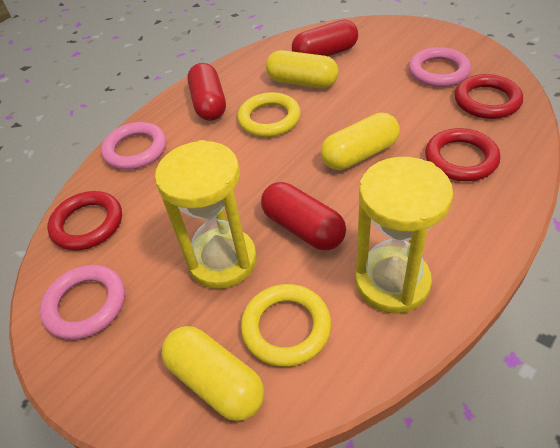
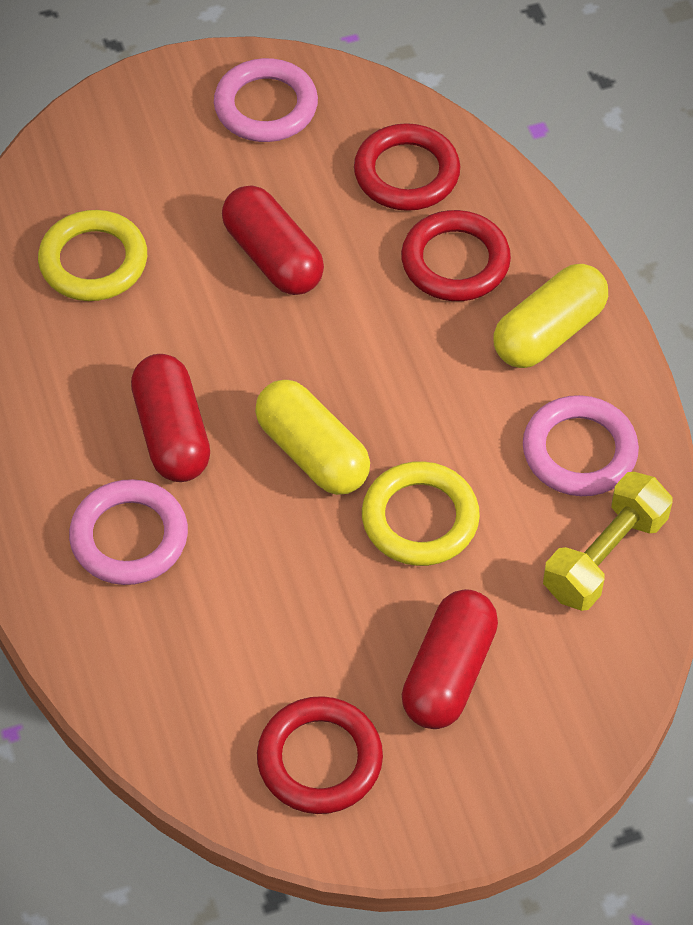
yellow capsule: [161,326,264,421] [266,50,339,88] [321,112,400,170] = 3 -> [255,380,370,495] [493,264,608,368] = 2
yellow dumbbell: none = 0 -> [543,472,672,611] = 1
yellow hourglass: [155,140,257,289] [355,157,453,313] = 2 -> none = 0

